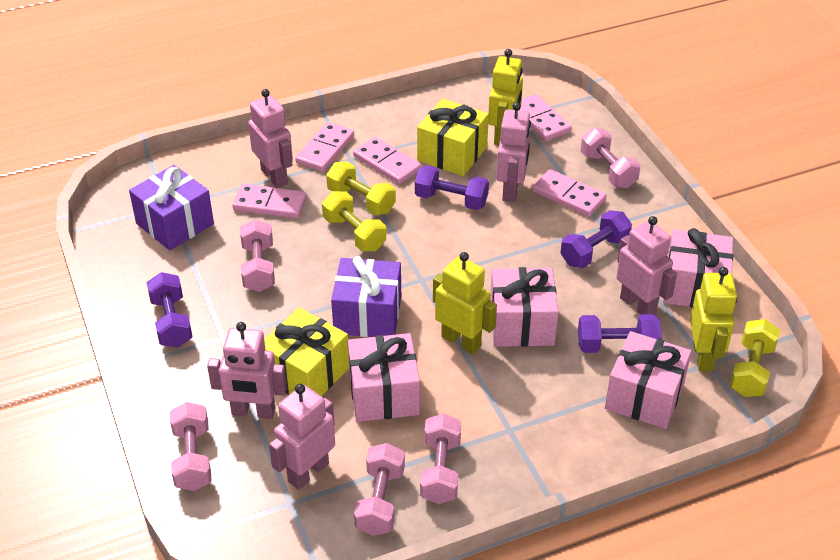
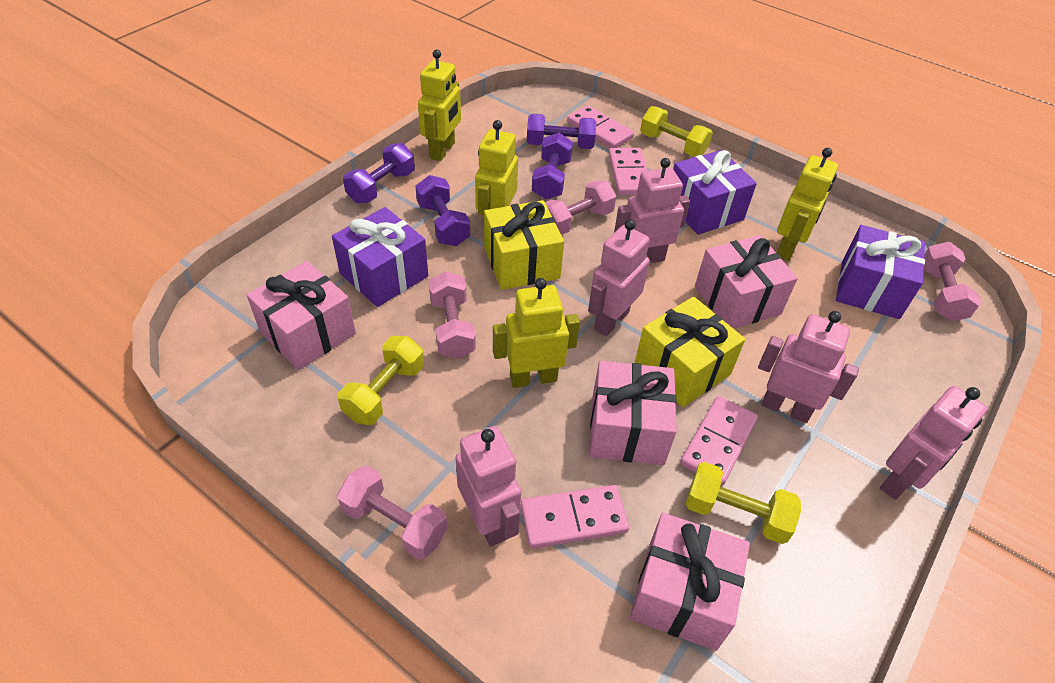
pink domino: [233,184,307,218] [295,122,354,172] [353,137,421,184] [520,94,571,141] [532,169,606,217] = 5 -> [521,485,629,549] [567,105,634,148] [608,148,648,195] [680,396,758,486] = 4
pink dumbbell: [170,402,212,491] [240,219,275,292] [354,443,405,536] [420,413,461,504] [581,128,641,189] = 5 -> [337,466,448,560] [429,271,476,359] [545,180,616,235] [924,242,981,321] = 4
purple gift: [129,165,214,250] [331,256,401,337] = 2 -> [332,207,428,307] [673,150,757,235] [836,225,925,319] = 3
yellow robot: [433,252,497,354] [488,49,523,146] [690,267,737,372] = 3 -> [418,50,461,161] [475,120,518,215] [493,278,580,388] [777,148,838,261] = 4

